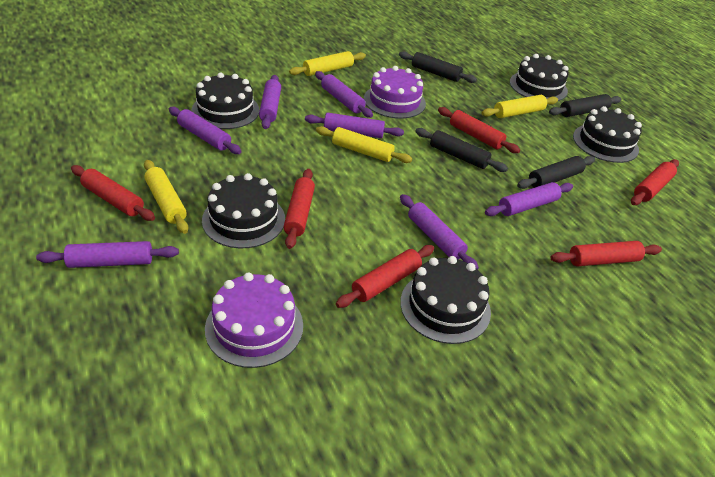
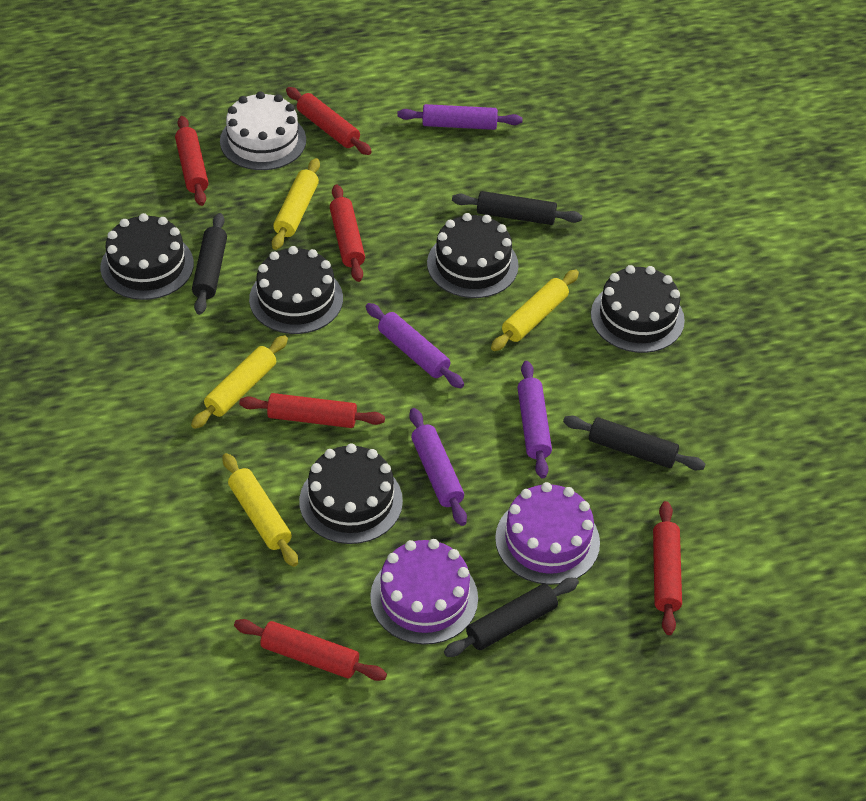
purple rolling pin: [36,241,179,268] [169,107,242,154] [259,75,281,129] [305,113,404,138] [315,71,373,118] [400,194,479,270] [485,182,573,216] = 7 -> [366,303,464,388] [397,104,523,130] [409,408,467,526] [517,361,552,478] = 4
white cake: none = 0 -> [220,91,306,170] = 1

